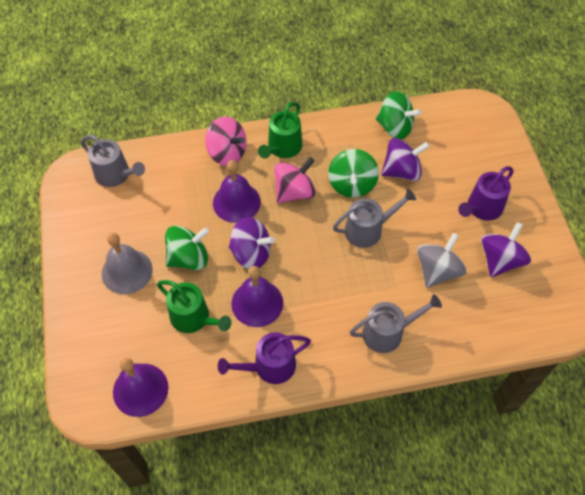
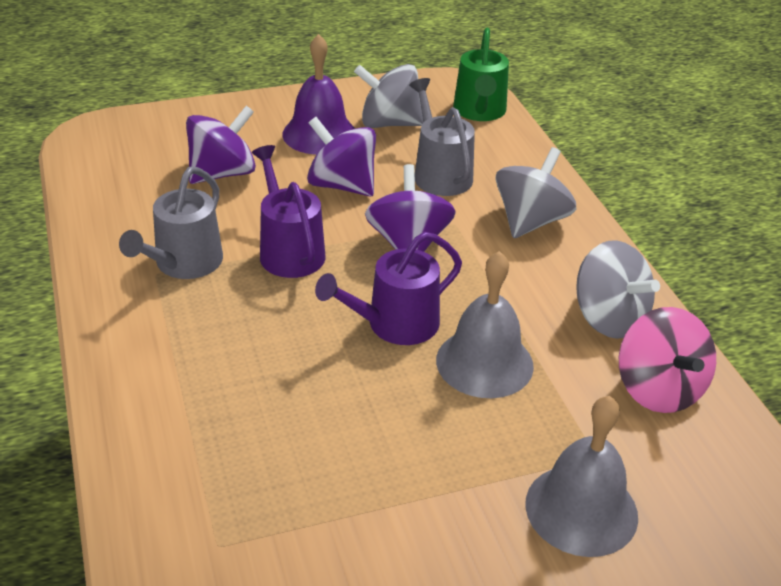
green spinning top: [165,226,209,270] [328,149,379,198] [376,91,421,139] = 3 -> none = 0
green watering can: [157,280,231,333] [258,102,302,159] = 2 -> [453,28,509,121] = 1
grey bell: [102,233,153,294] = 1 -> [436,251,534,398] [525,396,638,557] = 2
grey spinning top: [417,233,466,288] = 1 -> [354,64,423,128] [495,147,576,238] [576,240,660,339] = 3
grey watering can: [81,135,145,187] [333,189,416,248] [350,294,442,353] = 3 -> [119,167,223,279] [409,78,475,196] = 2
pink spinning top: [205,116,247,166] [274,157,316,203] = 2 -> [619,307,716,413] = 1
purple bell: [113,358,169,417] [213,160,261,223] [231,266,283,327] = 3 -> [282,34,355,155] = 1

